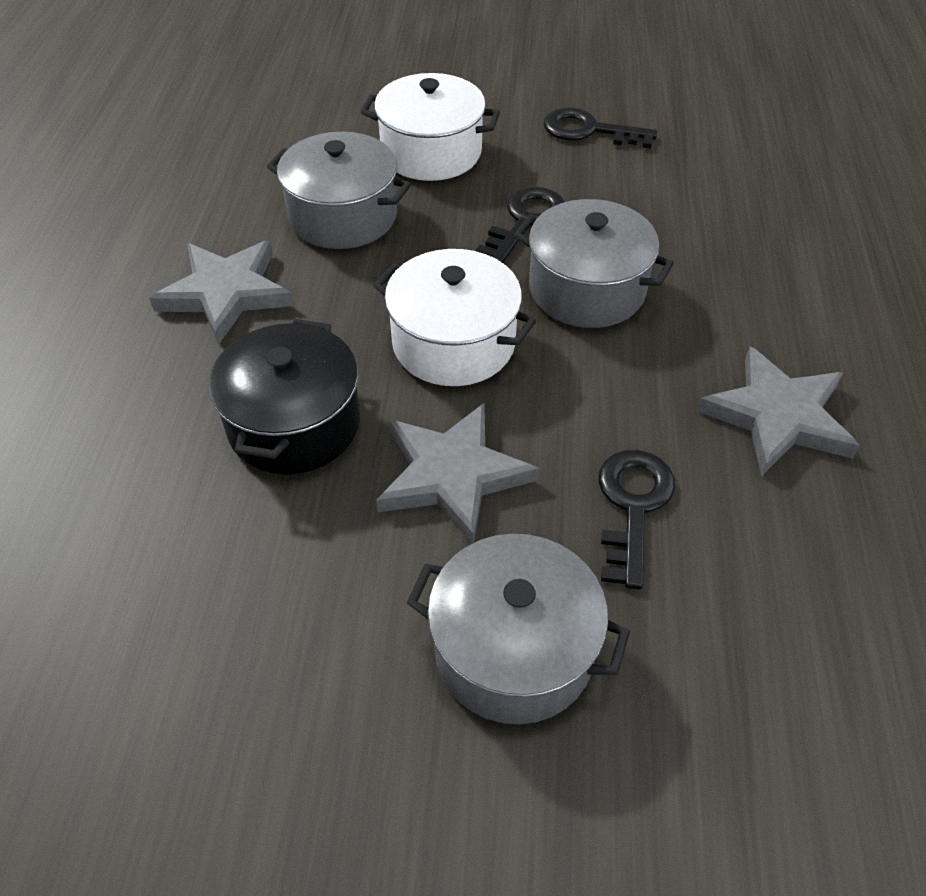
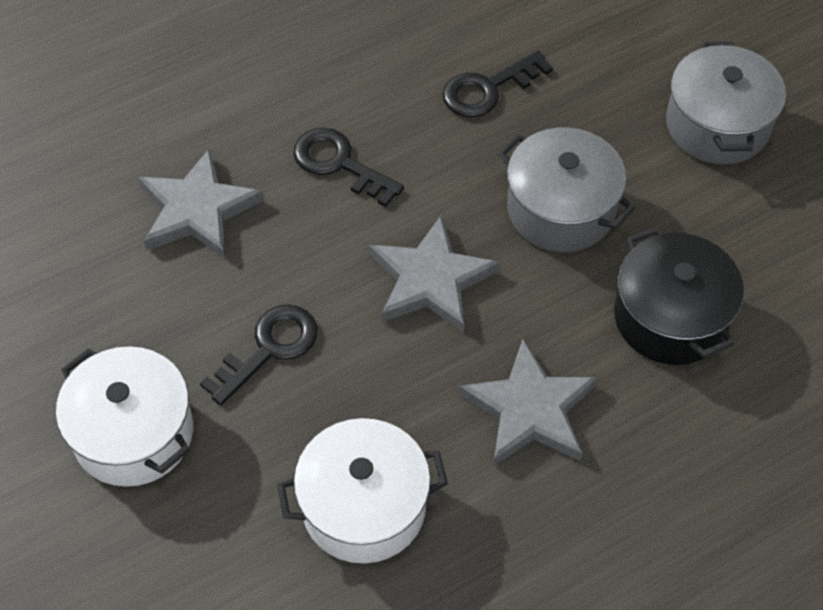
grey pot: [267,132,411,249] [407,534,630,724] [514,199,674,328] = 3 -> [498,127,635,252] [666,41,786,165] = 2

